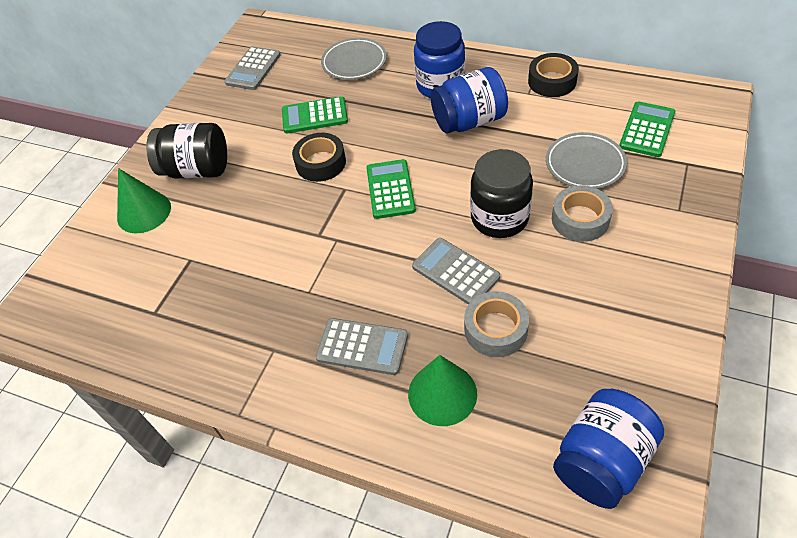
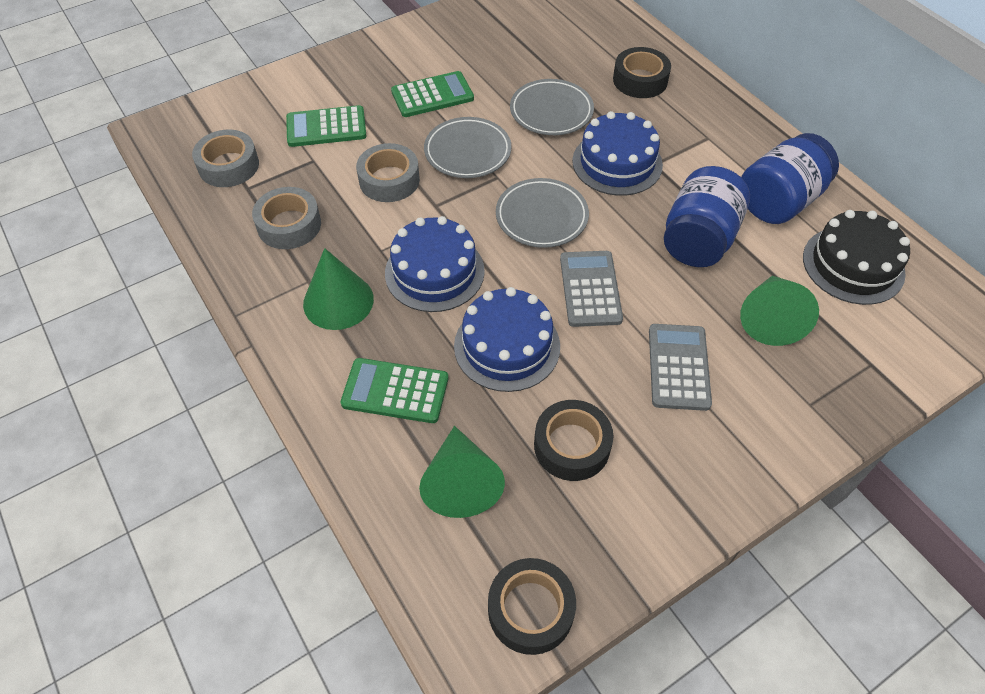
black cake: none = 0 -> [803,210,910,305] = 1
black jar: [146,123,227,178] [470,149,533,238] = 2 -> none = 0
black tape: [292,133,346,182] [528,53,579,97] = 2 -> [488,558,576,655] [534,400,614,481] [613,47,671,98] = 3
blue cake: none = 0 -> [385,216,485,312] [454,287,560,392] [572,111,663,196] = 3
blue jar: [414,21,465,98] [431,67,508,134] [553,389,664,509] = 3 -> [664,166,750,267] [741,133,839,224] = 2
green cone: [117,168,171,233] [408,355,477,426] = 2 -> [303,248,374,330] [419,426,505,518] [740,276,819,346] = 3
grey calculator: [224,46,280,90] [316,318,408,375] [412,238,500,305] = 3 -> [560,251,623,327] [649,324,712,411] = 2
grey plate: [321,38,387,80] [546,132,627,189] = 2 -> [424,117,511,178] [496,178,589,248] [510,79,594,135] = 3
grey tape: [464,291,529,357] [552,185,613,242] = 2 -> [192,130,259,187] [252,187,321,249] [356,143,420,202] = 3

